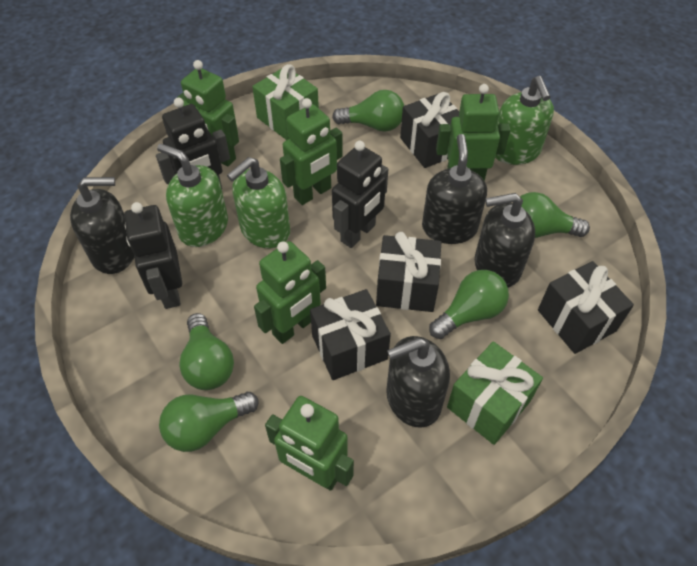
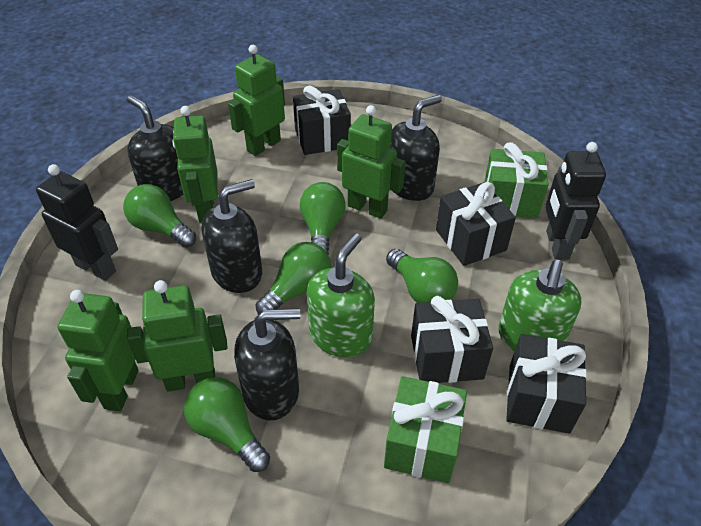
black robot: [124,202,182,309] [156,98,230,189] [332,141,388,248] = 3 -> [36,164,118,281] [545,142,606,260] = 2
green soap dispenser: [157,144,228,247] [227,157,290,249] [495,76,554,165] = 3 -> [307,233,375,357] [498,260,581,351] = 2

